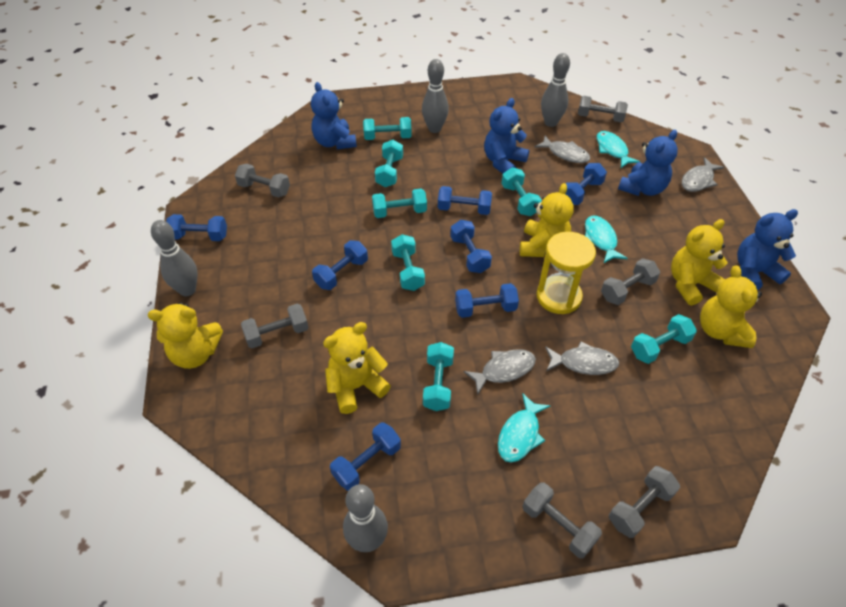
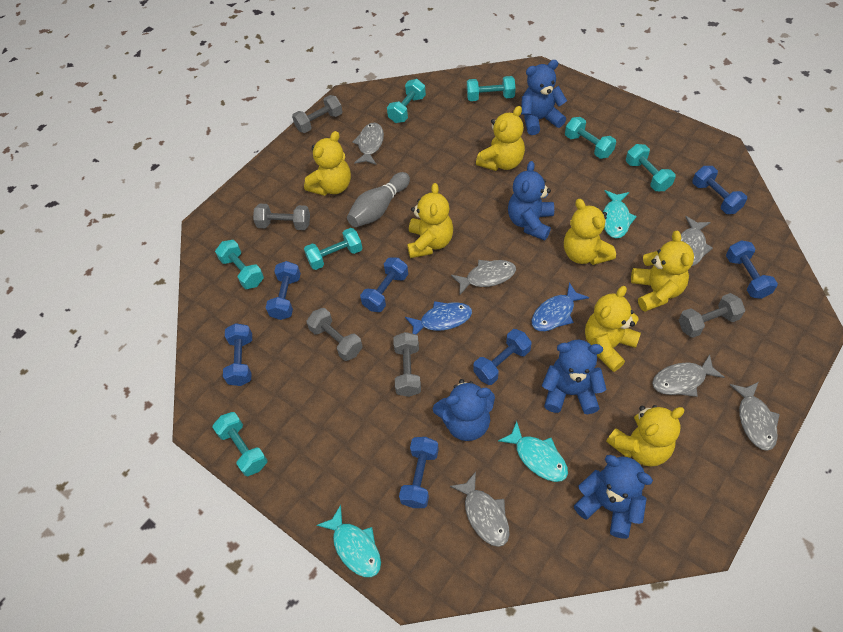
blue fish: none = 0 -> [405,301,472,335] [531,282,589,331] = 2
blue teddy bear: [311,82,357,149] [484,98,529,174] [618,130,678,196] [737,209,798,290] = 4 -> [433,379,495,441] [508,161,554,241] [521,60,567,135] [542,340,607,414] [574,455,653,539] = 5
grey bowling pin: [151,220,198,296] [343,484,388,552] [422,59,449,133] [541,53,570,127] = 4 -> [347,172,410,227] = 1
grey dumbbell: [235,164,290,197] [241,304,308,348] [523,482,602,558] [578,96,628,122] [601,258,660,305] [609,466,680,538] = 6 -> [253,204,310,230] [292,95,342,133] [307,308,363,361] [393,332,421,397] [678,293,745,338] = 5
grey fish: [464,349,536,394] [534,135,591,163] [545,342,619,375] [682,157,724,192] = 4 -> [352,123,384,165] [450,472,510,547] [451,260,516,295] [652,354,725,397] [681,216,713,266] [730,382,780,451] = 6
yellow hourglass: [536,232,596,314] = 1 -> none = 0
yellow teddy bear: [148,302,223,369] [323,322,391,414] [520,183,573,257] [671,219,728,306] [700,265,762,348] = 5 -> [304,131,351,196] [407,183,453,258] [476,106,525,171] [564,199,616,265] [585,286,641,372] [606,405,685,467] [631,230,694,312] = 7

